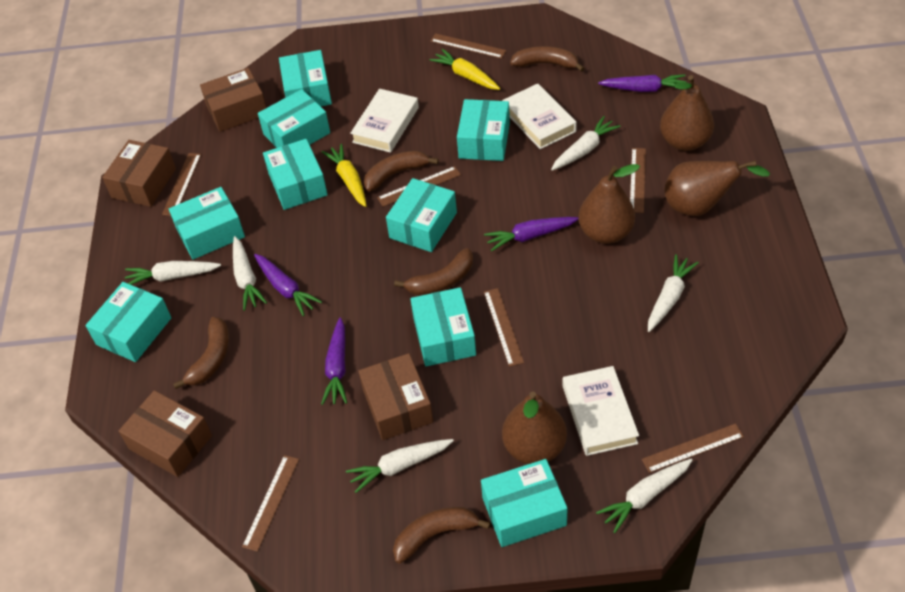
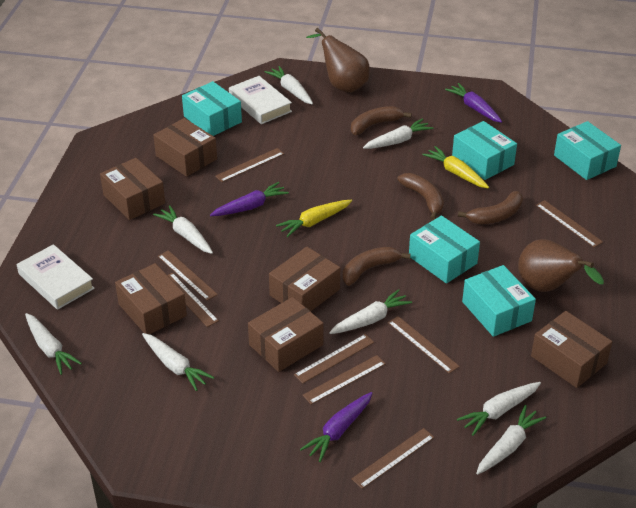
brown banana: [173,317,229,389] [364,150,439,191] [393,507,491,564] [394,248,473,296] [510,46,585,72] = 5 -> [343,247,411,286] [351,106,412,135] [397,173,444,220] [458,191,523,224] = 4
brown box: [102,140,176,207] [118,390,212,477] [200,68,266,132] [358,353,433,440] = 4 -> [100,158,165,220] [115,263,187,334] [153,118,217,177] [248,297,323,372] [269,247,340,312] [531,311,612,388] = 6
brown pear: [502,392,567,464] [578,164,640,244] [660,75,714,151] [664,161,770,216] = 4 -> [306,28,370,93] [518,239,604,292] = 2
brown ruler: [162,153,201,216] [242,455,299,552] [377,166,461,207] [430,33,506,59] [484,288,524,367] [630,148,646,213] [642,423,744,473] = 7 -> [158,250,218,301] [167,273,219,327] [215,148,284,182] [294,334,374,384] [303,355,386,405] [352,428,434,489] [388,316,460,374] [536,200,603,247] = 8
purple carrot: [254,254,322,316] [321,318,347,405] [484,217,578,252] [598,74,686,92] = 4 -> [210,182,289,216] [300,392,373,462] [445,83,502,123] = 3
turquoise box: [85,282,171,362] [169,187,245,260] [258,89,330,148] [263,139,328,210] [279,50,332,106] [386,178,457,252] [410,287,476,366] [457,99,510,161] [481,459,567,547] = 9 -> [182,81,242,136] [409,215,480,283] [452,121,517,180] [462,265,536,337] [554,121,621,180] = 5
white book: [350,89,419,153] [502,83,577,149] [562,366,639,456] = 3 -> [17,244,95,310] [229,76,292,124] = 2
white carrot: [125,261,221,285] [233,236,267,311] [346,439,454,493] [551,116,620,171] [596,459,692,533] [648,254,699,332] = 6 -> [25,313,82,375] [142,333,214,391] [153,205,213,254] [265,66,313,104] [329,289,412,334] [363,119,433,149] [457,382,541,436] [476,405,546,475] = 8

